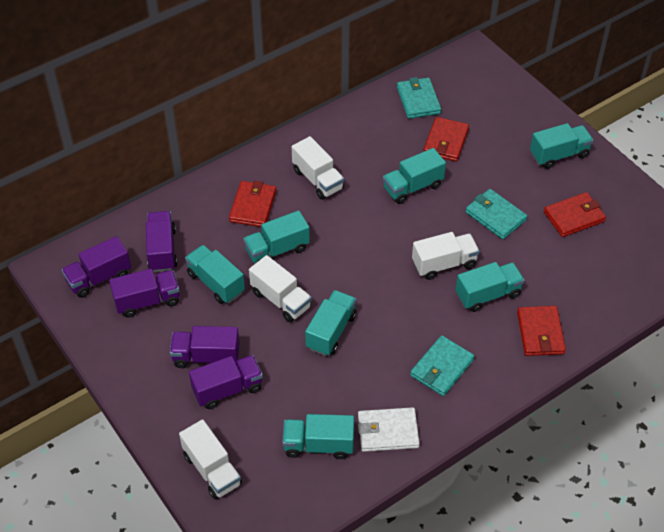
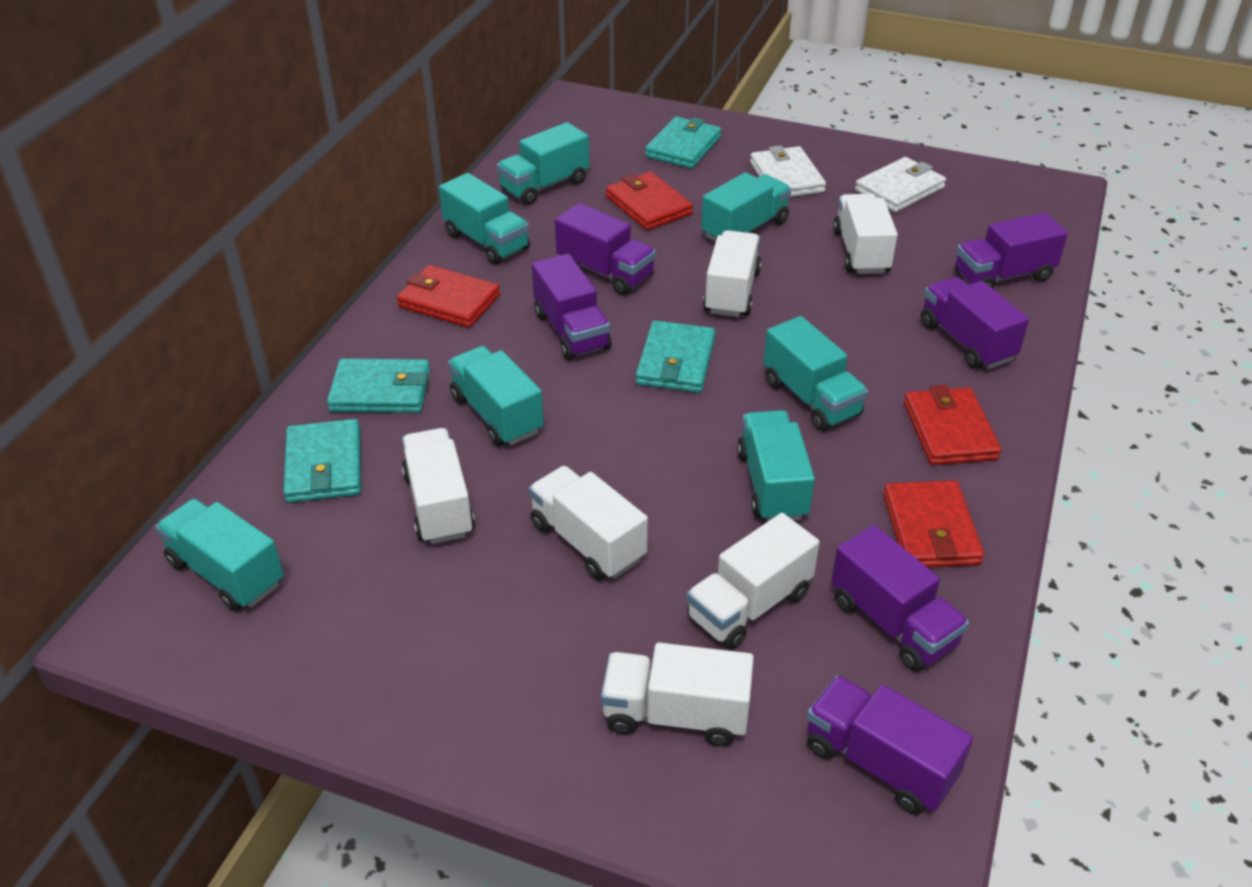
purple truck: [62,236,131,298] [109,269,180,318] [146,211,177,272] [170,326,240,368] [189,355,263,409] = 5 -> [532,253,611,360] [555,203,656,295] [807,675,973,814] [831,525,969,671] [921,277,1029,369] [955,212,1068,289] = 6
turquoise wallet: [397,77,441,119] [410,335,475,396] [466,189,527,239] = 3 -> [283,419,361,503] [327,358,430,413] [636,321,715,393] [645,116,721,169] = 4
white truck: [179,419,242,499] [249,255,312,322] [291,136,344,200] [412,232,480,280] = 4 -> [402,428,475,544] [529,466,648,580] [601,642,754,746] [686,513,820,650] [703,230,761,317] [833,194,898,274] = 6
white wallet: [358,407,420,452] = 1 -> [750,145,826,197] [855,157,946,212] = 2

